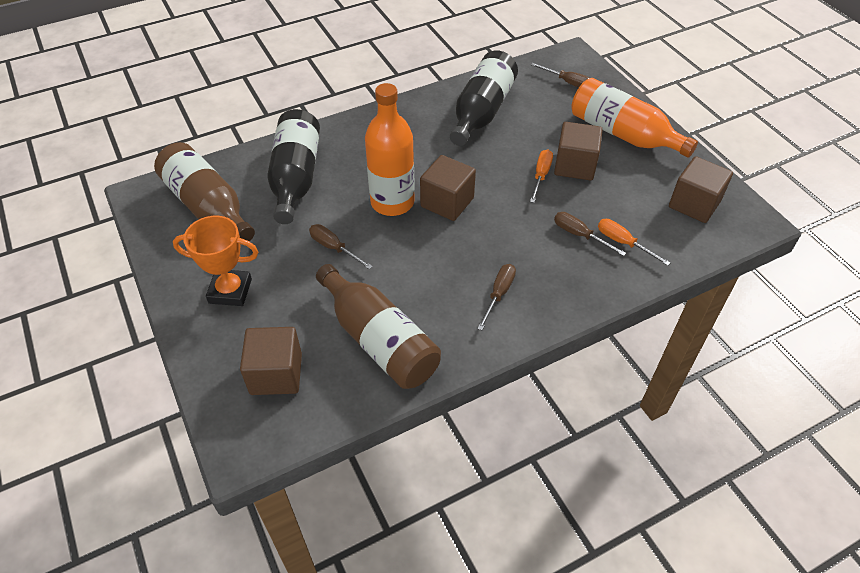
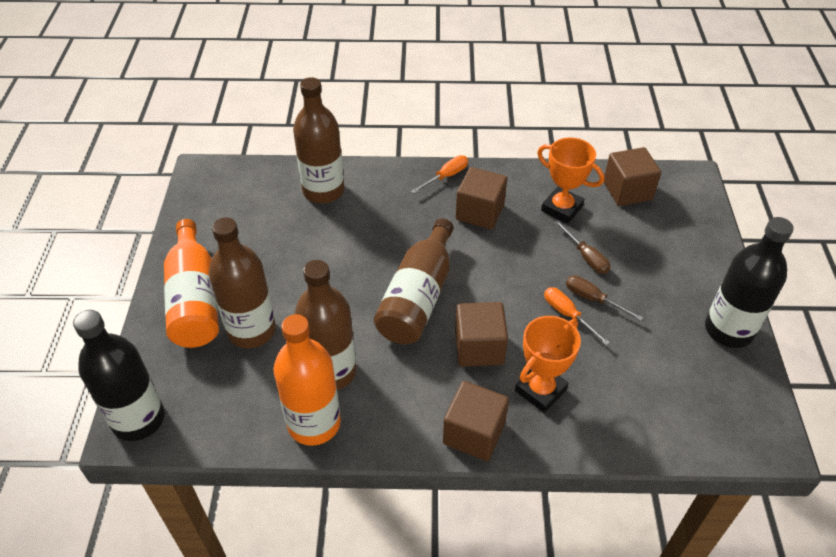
brown bottle: [154,142,255,241] [316,264,441,389] = 2 -> [209,217,276,348] [293,77,344,203] [294,260,356,390] [374,218,454,344] = 4
brown screwdriver: [309,224,373,270] [477,264,516,330] [531,63,590,87] [554,212,626,256] = 4 -> [554,221,610,274] [566,275,643,321] = 2
orange trophy: [173,216,258,306] = 1 -> [515,316,581,413] [537,137,604,224] = 2

